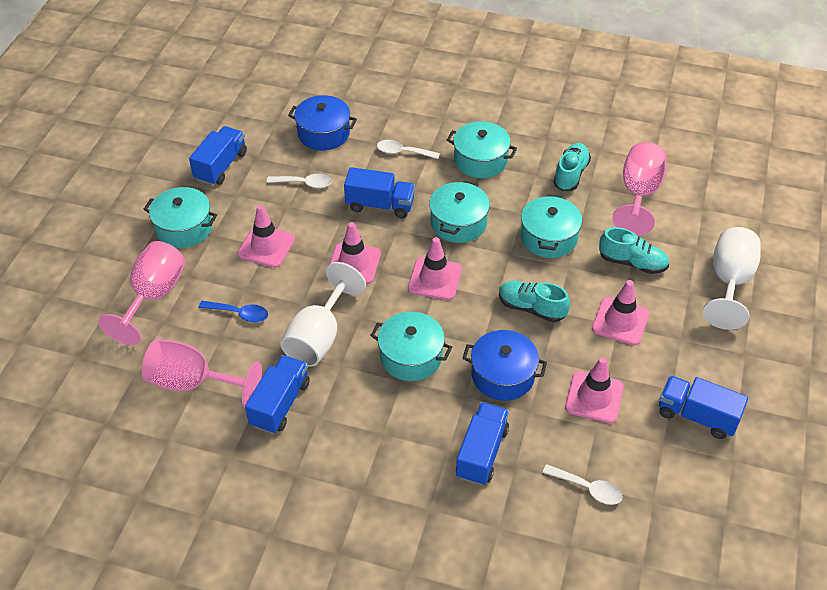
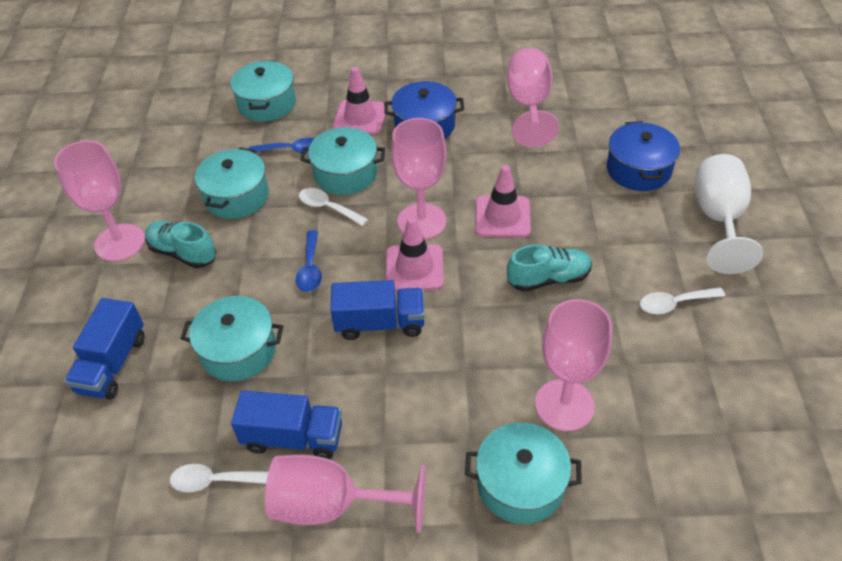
blue spoon: [199,301,268,322] = 1 -> [249,138,315,154] [296,230,322,292] = 2
blue truck: [189,126,247,186] [245,355,310,434] [344,167,415,218] [456,402,509,485] [659,376,748,439] = 5 -> [64,298,145,399] [231,390,342,459] [330,280,425,340] = 3
pink goblet: [98,241,185,345] [142,339,262,408] [612,142,666,236] = 3 -> [54,140,145,261] [265,455,426,533] [391,118,446,239] [507,48,559,147] [535,299,612,431] = 5
pink traffic cone: [237,205,295,268] [330,222,381,284] [408,237,462,300] [565,357,624,423] [592,280,650,345] = 5 -> [333,67,386,135] [386,217,444,291] [475,165,531,238] = 3
turquoise shoe: [499,281,570,322] [553,143,591,191] [599,227,669,274] = 3 -> [145,221,216,268] [507,245,592,292] = 2
white goblet: [280,262,366,367] [703,227,761,330] = 2 -> [695,154,763,274] = 1

